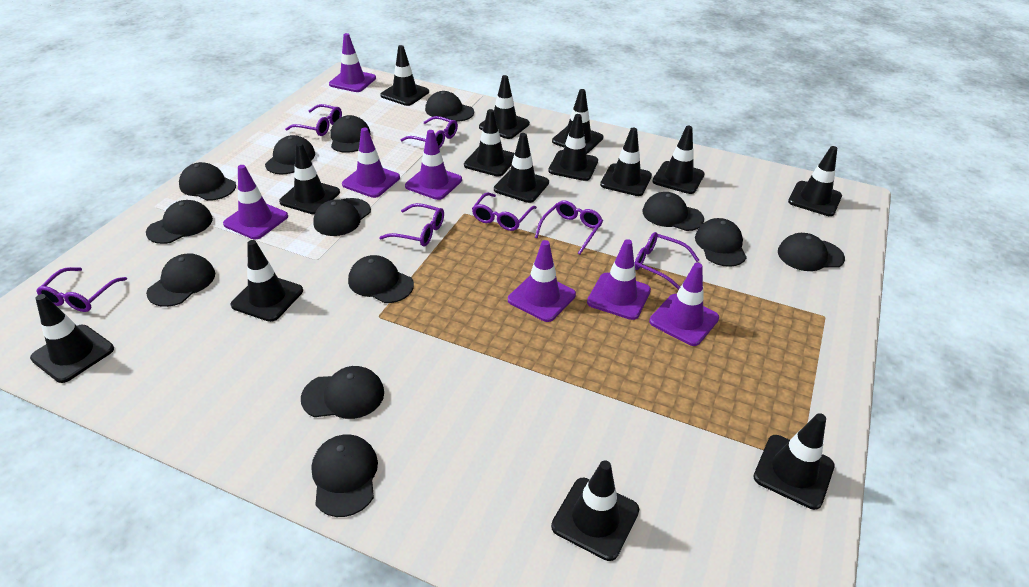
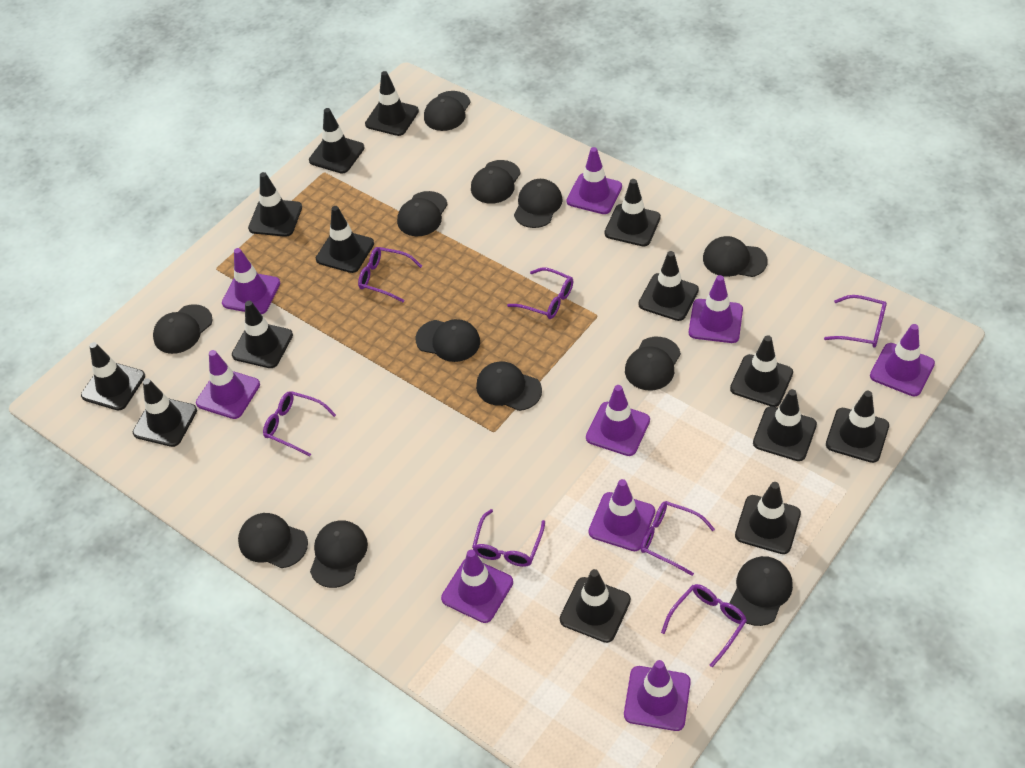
black cap: [146,200,213,244] [146,253,215,307] [179,162,236,201] [265,135,315,174] [301,366,384,419] [311,434,378,517] [313,198,371,236] [331,115,371,153] [348,255,414,303] [425,91,474,122] [642,192,704,231] [695,218,747,267] [778,233,845,271] = 13 -> [153,304,213,354] [238,513,308,568] [310,520,368,588] [397,191,448,236] [415,319,480,362] [424,91,471,131] [471,160,521,204] [476,361,542,411] [514,179,563,228] [625,337,681,390] [703,236,768,277] [730,556,793,626] = 12
purple traffic cone: [223,165,288,239] [329,33,376,92] [342,128,400,198] [405,130,462,200] [508,240,576,322] [587,239,651,320] [649,263,719,346] = 7 -> [196,350,260,419] [222,248,280,314] [441,550,513,623] [566,147,622,214] [586,385,650,456] [589,479,655,551] [624,660,691,731] [689,275,743,343] [870,324,935,396] = 9

